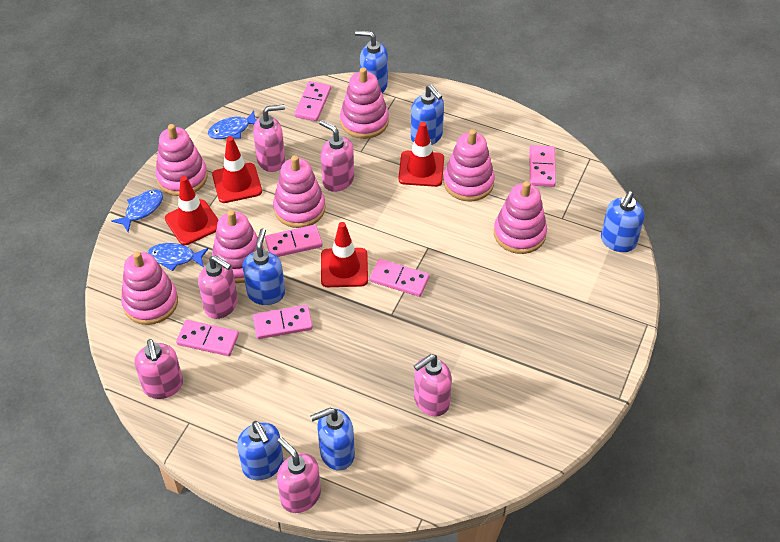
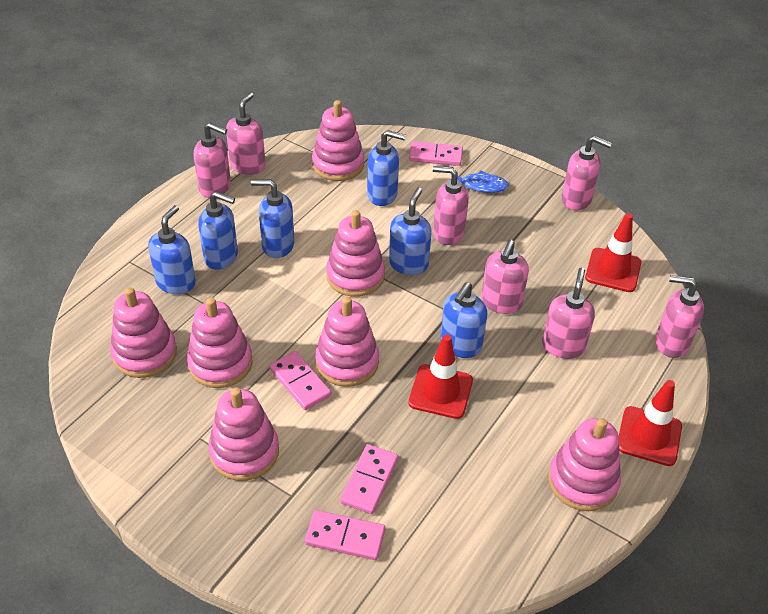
blue fish: [111,189,163,232] [147,243,209,271] [208,111,256,139] = 3 -> [451,170,509,193] = 1
pink domino: [176,320,239,356] [253,305,313,339] [265,224,323,257] [294,81,331,121] [370,259,429,297] [530,145,556,187] = 6 -> [269,351,331,410] [305,510,385,560] [340,444,398,514] [409,141,463,166] = 4
pink soap dispenser: [134,339,183,399] [198,255,238,319] [253,104,285,172] [277,437,321,513] [319,120,354,192] [414,354,452,416] = 6 -> [194,123,231,198] [226,92,265,175] [433,166,469,245] [481,240,529,314] [542,268,595,359] [562,136,612,210] [655,275,704,358] = 7
red traffic cone: [165,176,219,245] [212,136,262,203] [321,222,368,287] [398,122,444,187] = 4 -> [408,334,473,419] [585,213,641,292] [619,380,682,466] = 3

